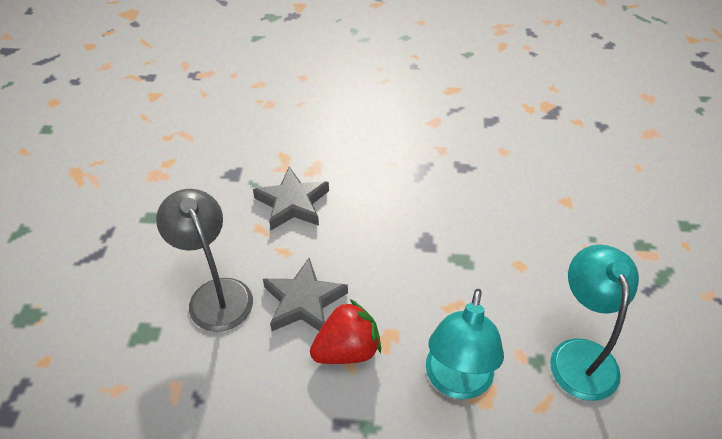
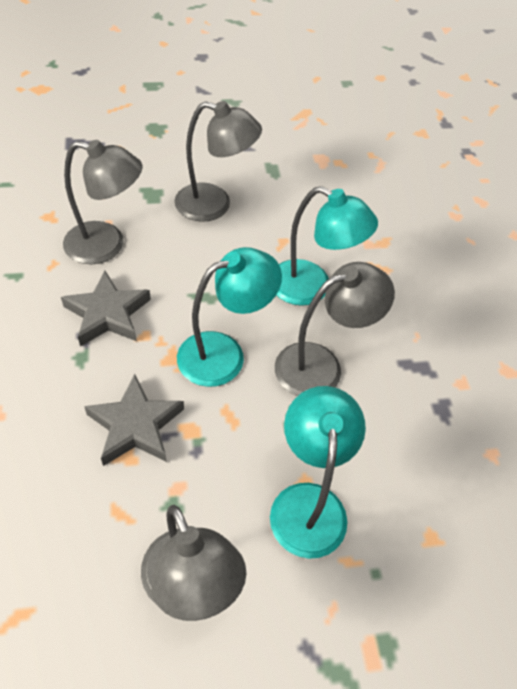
grey lamp: [156,189,253,332] = 1 -> [63,140,142,264] [141,505,246,621] [174,101,262,222] [275,262,395,396] = 4
red strawberry: [310,299,381,364] = 1 -> none = 0
turquoise lamp: [426,289,504,399] [550,244,639,401] = 2 -> [177,247,282,387] [270,386,366,559] [277,186,378,306] = 3

